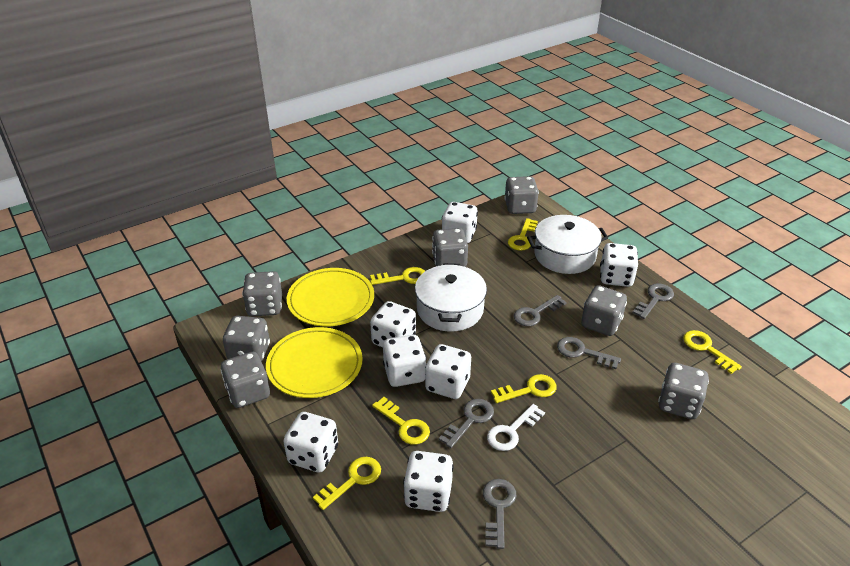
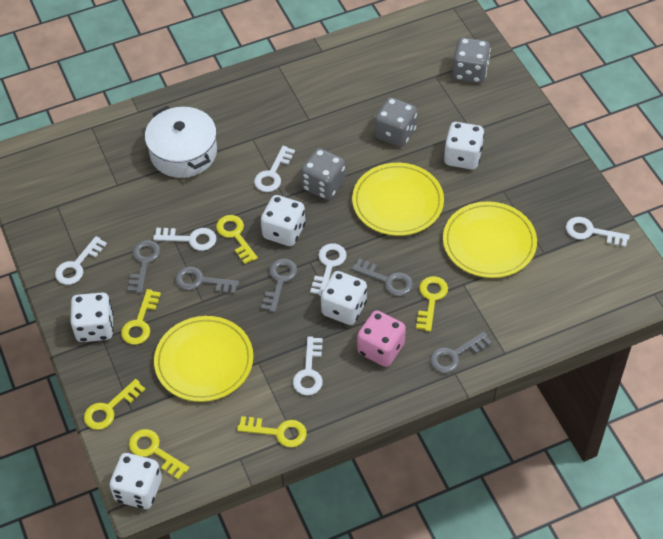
grey dice: [221,352,270,408] [223,316,270,362] [242,271,282,316] [432,228,468,267] [504,176,539,214] [581,285,627,336] [658,363,709,419] = 7 -> [301,148,346,200] [375,97,417,147] [452,38,491,83] = 3
pink dice: none = 0 -> [357,310,406,367] = 1
white dice: [283,412,338,472] [370,301,416,348] [383,335,426,387] [403,451,454,512] [425,344,471,399] [442,202,478,243] [600,243,638,287] = 7 -> [71,293,114,342] [109,453,162,509] [261,195,305,246] [321,271,367,325] [444,122,485,170] = 5
white key: [487,404,545,451] = 1 -> [55,236,107,285] [153,228,217,251] [254,146,295,192] [293,337,323,395] [310,243,347,296] [566,217,630,247] = 6
white pot: [415,263,487,332] [527,215,608,274] = 2 -> [145,106,217,178] = 1
yellow plate: [266,327,363,398] [287,268,374,326] = 2 -> [154,316,253,402] [352,163,444,236] [443,201,537,278] = 3

